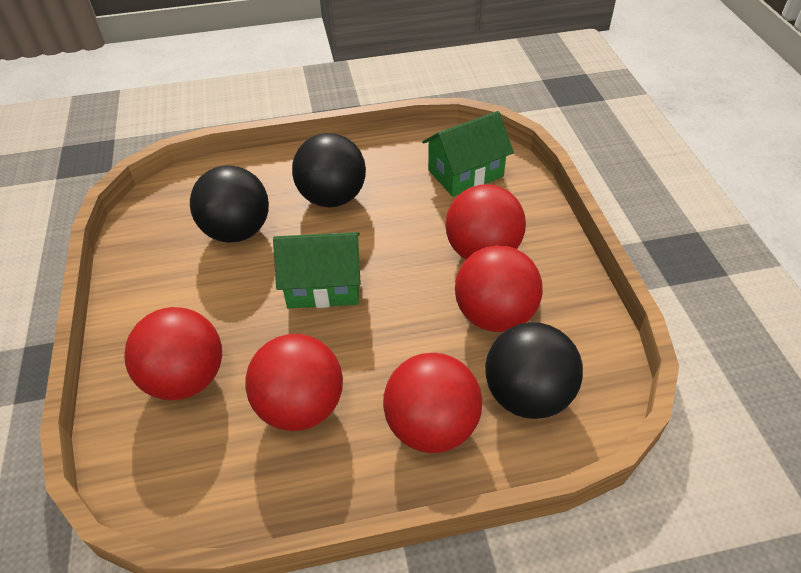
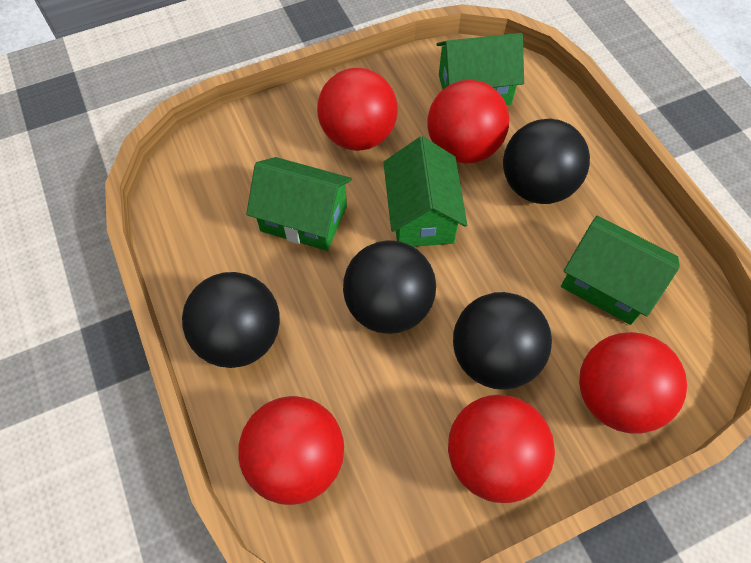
black ball: [190,165,269,243] [292,133,366,208] [485,322,583,419] = 3 -> [182,272,280,368] [343,240,436,334] [453,292,552,390] [503,118,590,204] = 4
green house: [273,232,361,308] [422,111,514,197] = 2 -> [246,157,352,251] [383,136,467,247] [437,33,524,105] [561,216,680,325] = 4

